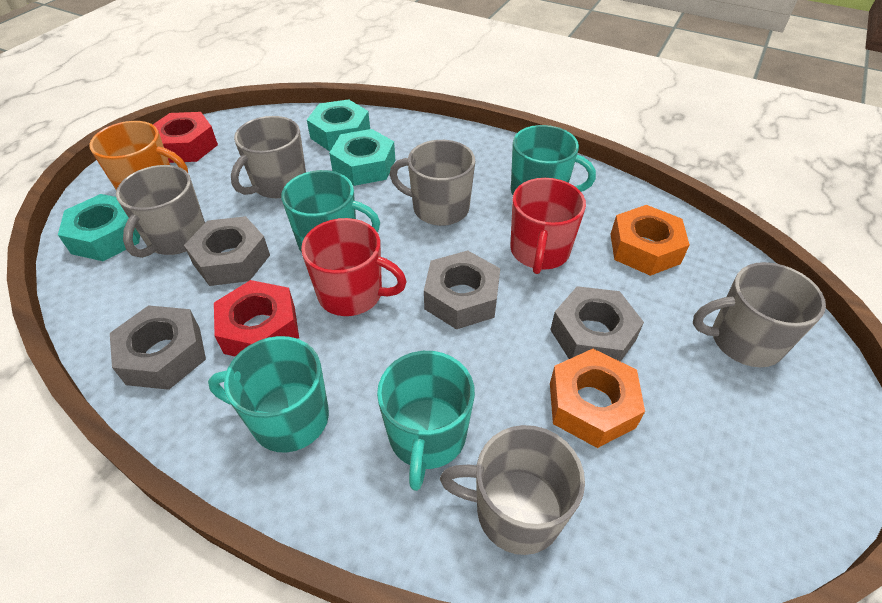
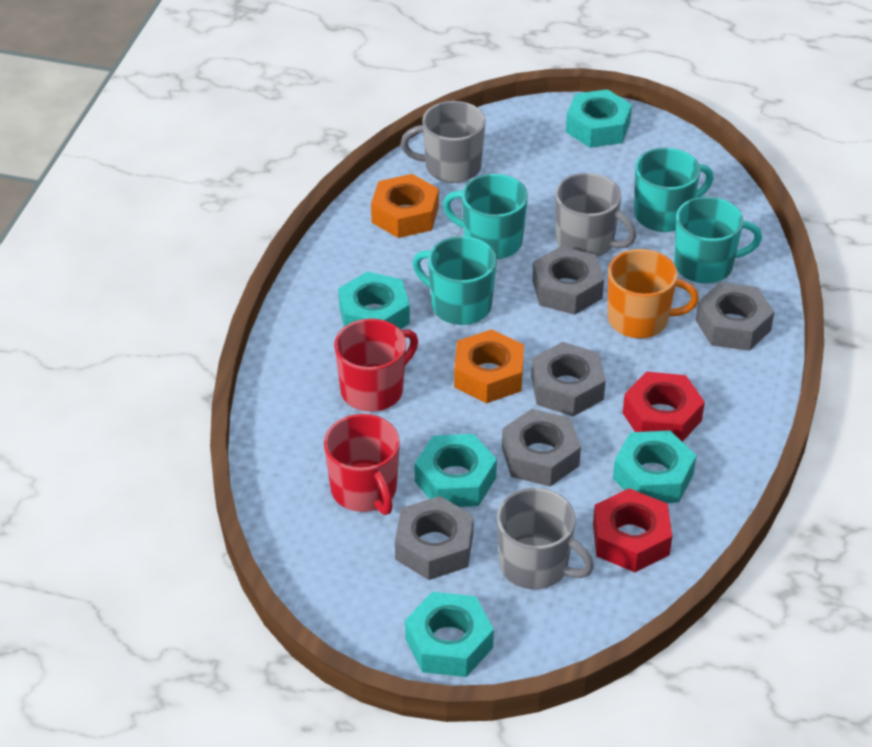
grey mug: [116,165,205,258] [231,116,306,198] [390,140,475,226] [440,425,585,555] [693,262,826,367] = 5 -> [401,101,486,183] [497,488,594,590] [555,173,636,257] = 3
grey nut: [110,305,206,390] [184,216,270,286] [424,251,500,329] [550,286,644,362] = 4 -> [395,496,474,580] [502,409,581,487] [531,342,606,416] [532,246,604,315] [696,282,774,351] = 5
turquoise nut: [58,194,140,261] [307,99,370,151] [329,129,395,186] = 3 -> [338,272,410,329] [405,592,494,677] [415,434,497,507] [566,89,632,148] [613,430,696,503] = 5

